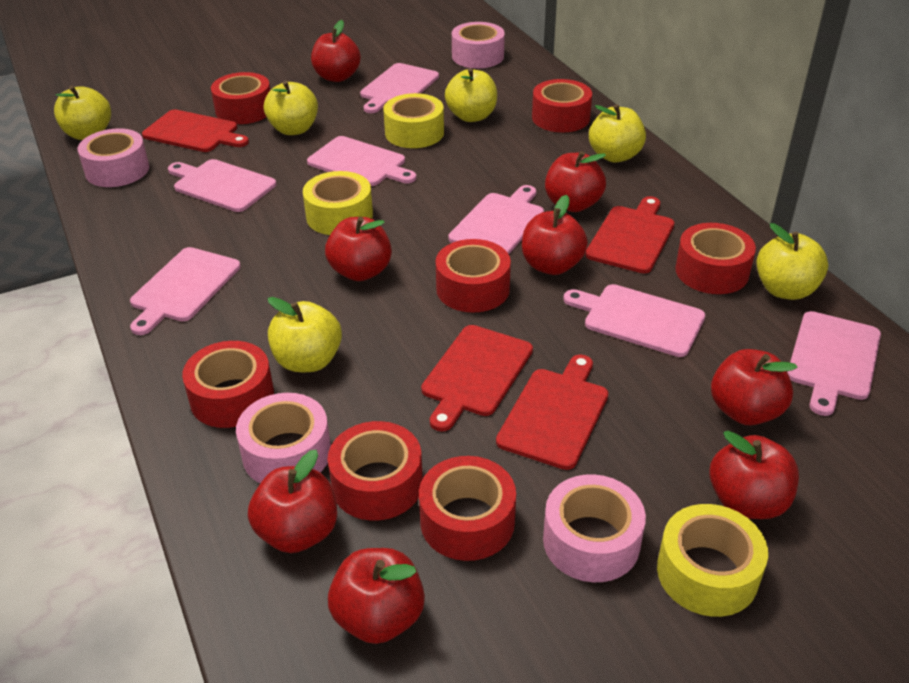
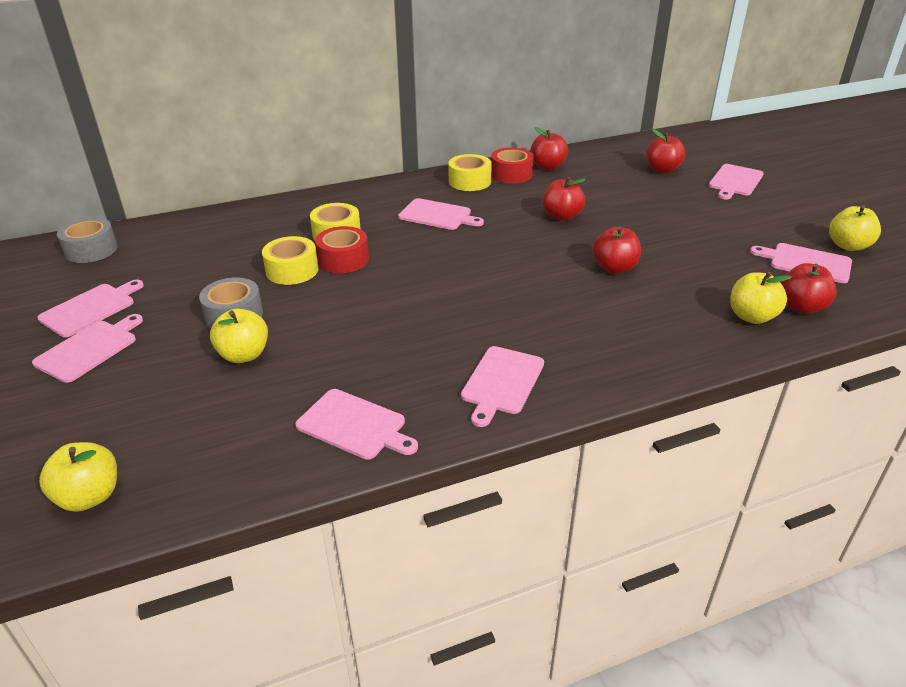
grey tape: none = 0 -> [57,218,118,263] [199,277,263,328] = 2
pink tape: [77,128,149,187] [236,393,331,483] [452,22,505,68] [543,474,646,582] = 4 -> none = 0
red apple: [248,450,337,553] [311,20,361,82] [325,217,392,281] [328,548,425,644] [522,195,588,275] [545,151,606,212] [709,431,799,519] [711,349,797,425] = 8 -> [531,127,568,170] [542,177,586,221] [593,226,641,273] [646,129,685,173] [780,263,837,314] = 5
red cutting board: [142,110,249,152] [421,325,533,432] [496,354,608,470] [585,196,675,273] = 4 -> none = 0
red tape: [182,341,274,428] [211,72,270,124] [328,421,423,521] [419,456,516,561] [436,239,511,312] [532,79,592,132] [675,223,756,294] = 7 -> [315,226,369,273] [491,147,534,184] = 2
yellow apple: [54,85,111,140] [264,81,318,135] [267,297,342,372] [445,68,497,122] [589,104,646,162] [756,223,828,300] = 6 -> [39,442,117,512] [210,308,268,363] [730,272,792,324] [829,205,881,251] = 4

